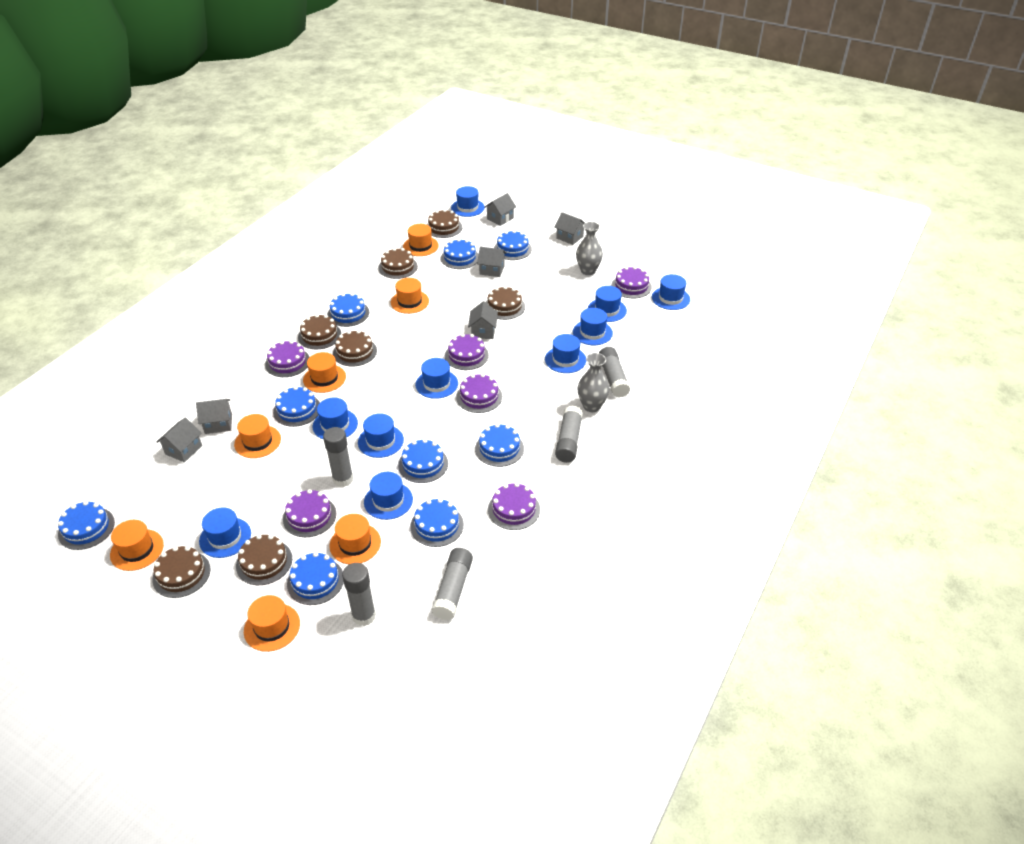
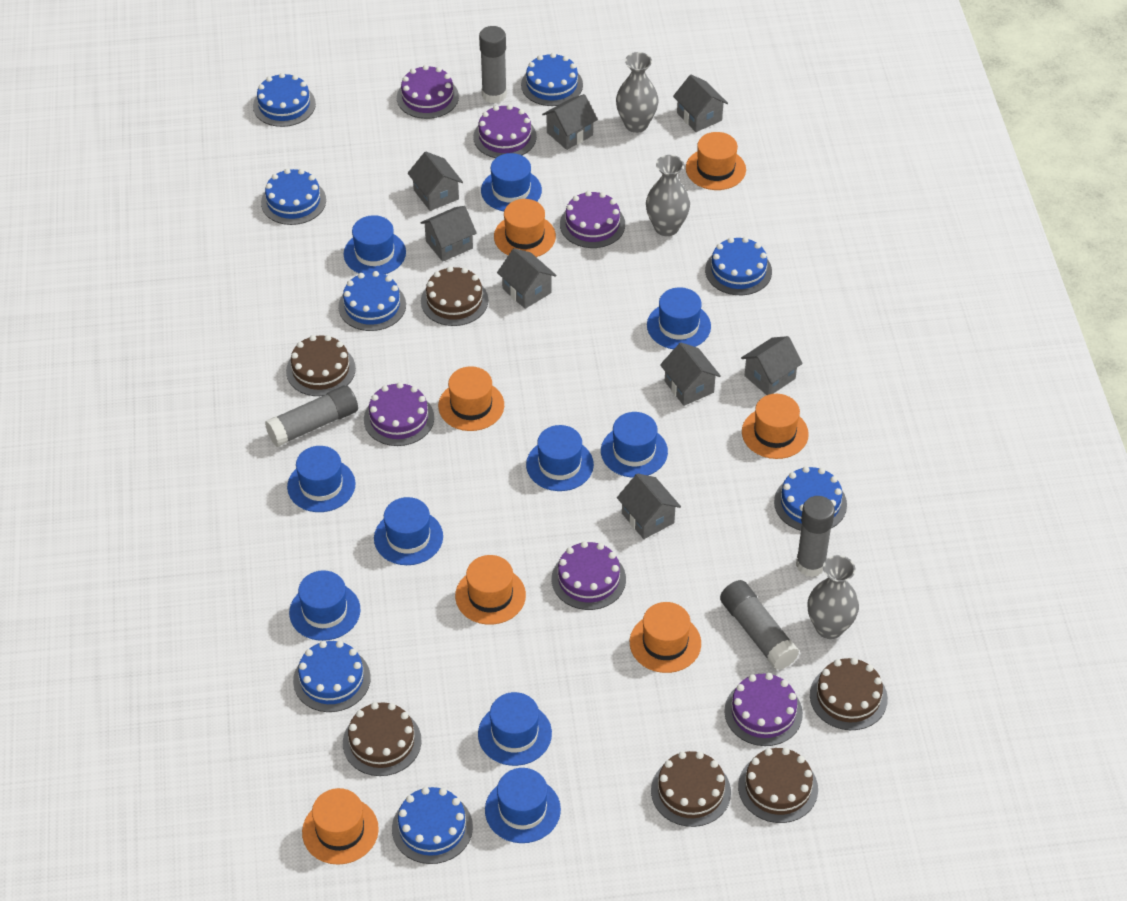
blue cake: [58,501,115,550] [273,386,320,427] [287,552,344,605] [327,293,369,327] [398,439,448,483] [411,498,464,547] [441,239,479,269] [475,424,524,467] [494,230,532,260] = 9 -> [253,73,316,127] [261,168,326,225] [293,641,371,712] [338,271,406,331] [392,787,473,864] [521,53,583,106] [705,237,772,295] [774,466,847,531] = 8
brown cake: [152,546,211,598] [236,534,292,585] [298,314,341,349] [333,330,377,366] [378,248,418,279] [427,209,462,238] [486,286,525,320] = 7 -> [286,335,356,396] [343,702,422,776] [421,266,488,326] [651,751,731,827] [738,748,818,823] [810,658,888,730] = 6
grey glue stick: [323,427,353,487] [342,563,376,626] [432,548,473,620] [555,405,583,463] [599,347,630,398] = 5 -> [265,385,358,447] [479,26,507,104] [720,580,799,670] [796,496,835,577] = 4
grey house: [156,418,202,462] [196,399,232,434] [468,301,498,339] [477,247,506,277] [484,193,516,226] [554,212,585,245] = 6 -> [408,152,463,211] [420,206,477,262] [497,248,556,309] [542,94,598,150] [617,474,681,539] [660,343,721,406] [673,75,728,132] [741,336,803,395] = 8
grey vase: [576,222,603,275] [578,353,609,412] = 2 -> [616,52,659,133] [646,155,690,236] [808,555,859,639] = 3

